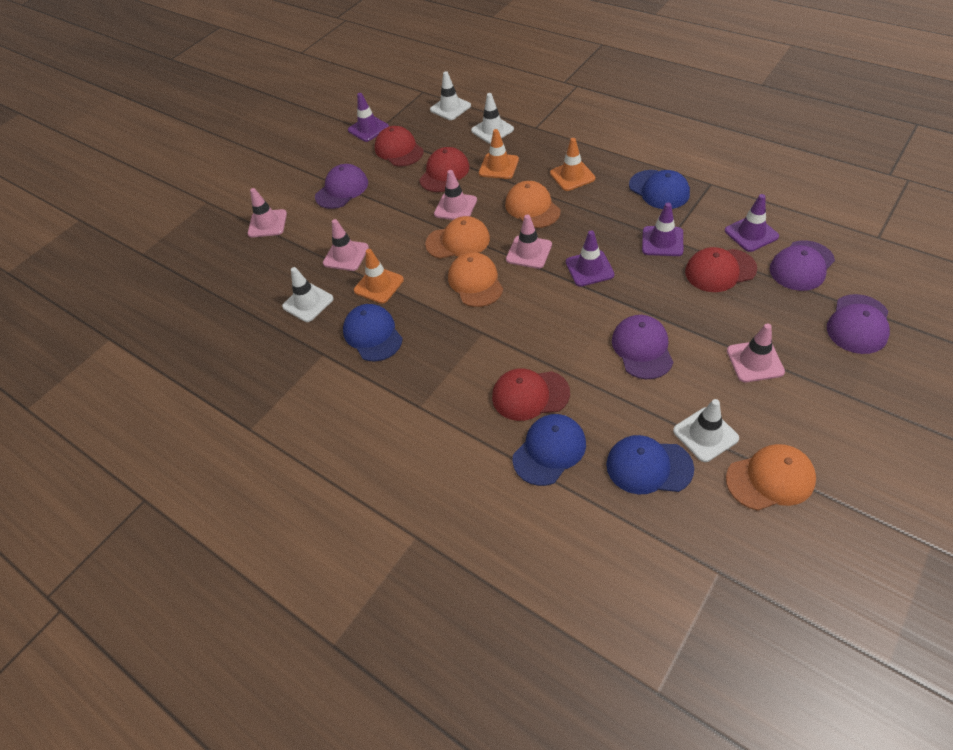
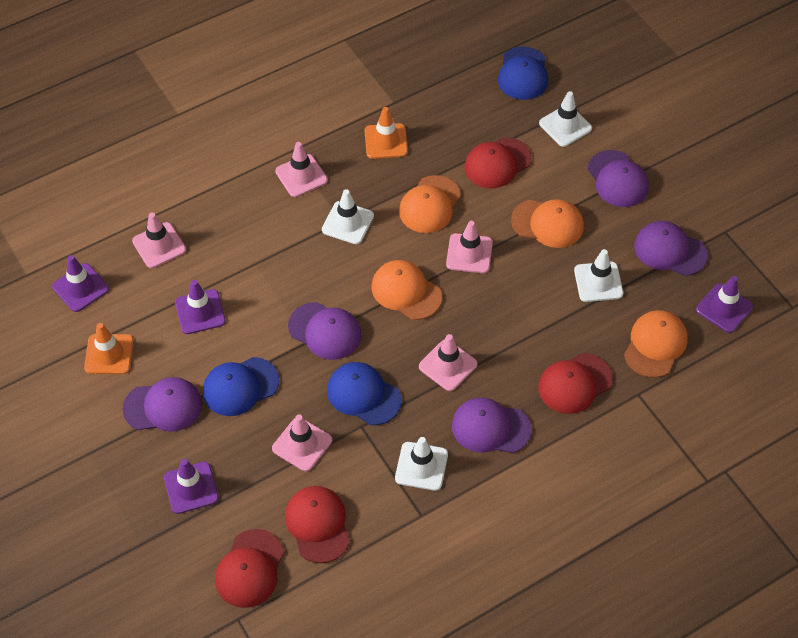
blue cap: [343,304,403,362] [512,414,586,486] [606,435,694,495] [629,170,690,209] = 4 -> [203,357,279,416] [327,362,402,425] [498,46,548,100] = 3
orange traffic cone: [354,249,404,304] [479,129,519,179] [550,138,595,191] = 3 -> [84,323,134,374] [364,107,408,159] = 2
purple cap: [315,164,368,209] [612,315,673,379] [770,240,835,291] [827,294,890,354] = 4 -> [123,377,202,431] [288,302,361,360] [452,397,531,453] [588,150,649,207] [634,221,708,276] = 5

